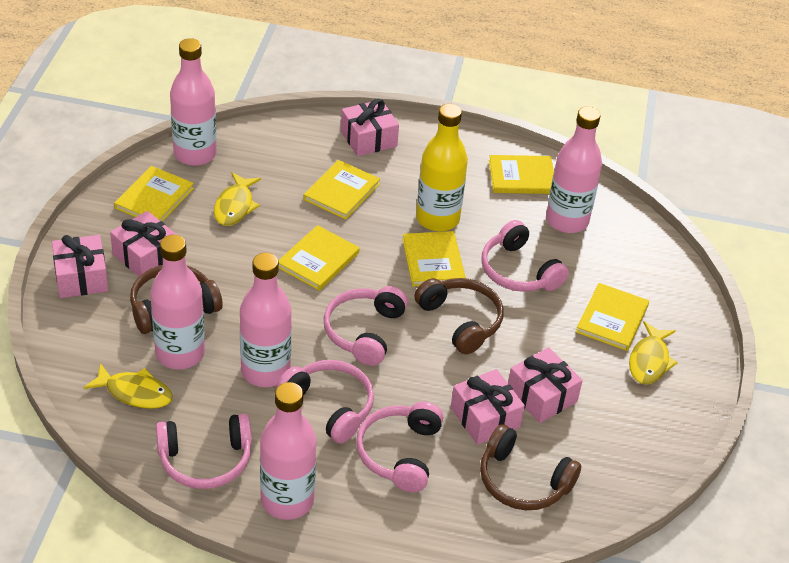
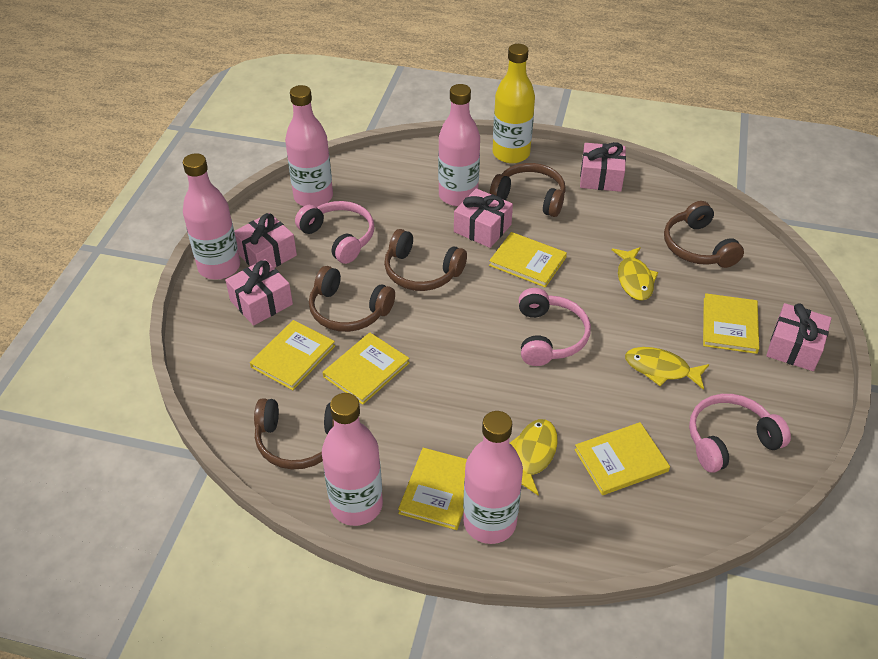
brown headphones: [130,265,223,334] [414,278,504,354] [480,424,581,510] = 3 -> [254,398,334,469] [309,266,395,332] [384,229,467,291] [490,163,566,217] [664,201,744,268] = 5
pink headphones: [156,414,252,489] [276,360,374,443] [324,286,408,366] [356,402,443,492] [482,220,569,292] = 5 -> [295,201,374,264] [519,288,591,366] [689,394,791,473] = 3

